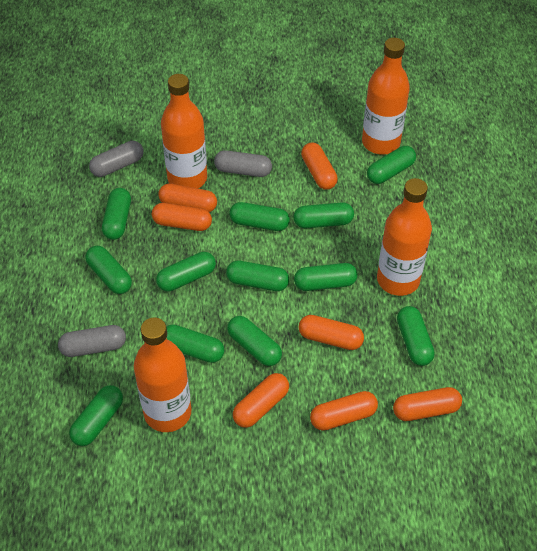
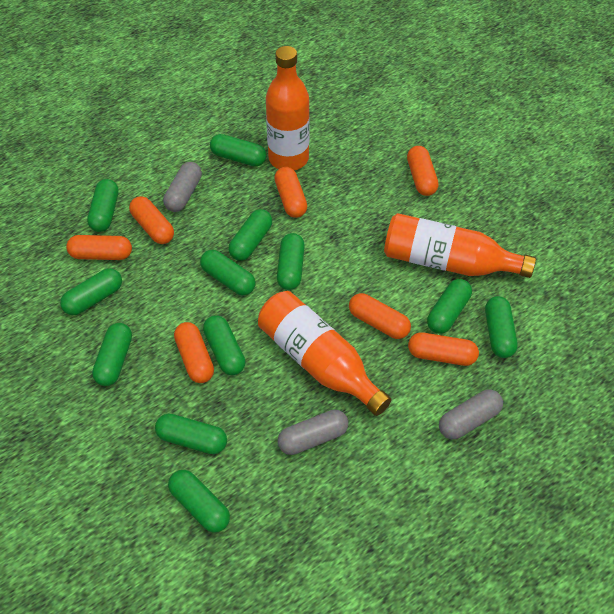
orange bottle: [134,318,191,432] [161,74,207,188] [362,38,410,155] [377,178,432,296] = 4 -> [258,291,392,416] [266,46,310,170] [384,213,536,278] = 3

